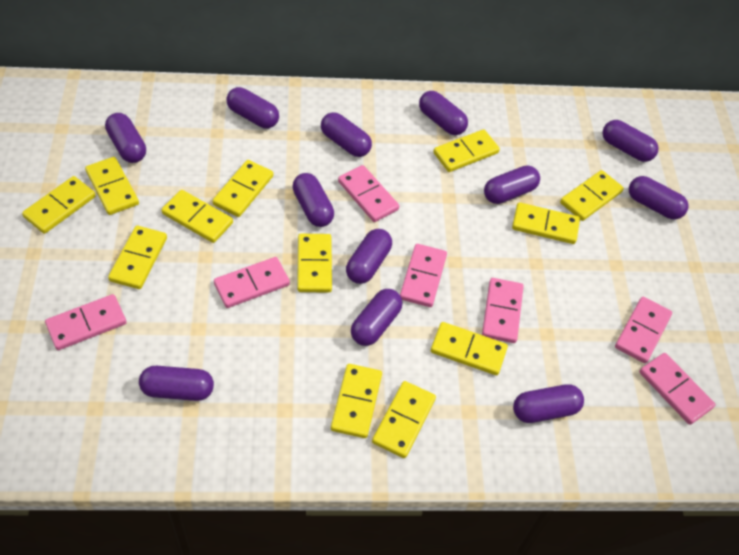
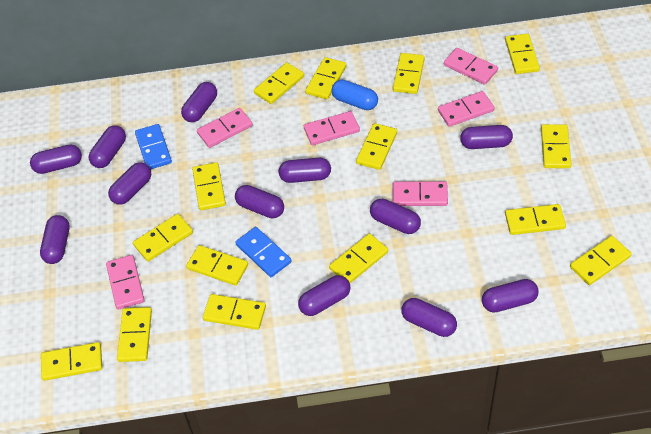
blue capsule: none = 0 -> [332,80,378,110] = 1
blue domino: none = 0 -> [135,124,172,169] [235,227,292,277] = 2
pink domino: [45,294,127,350] [214,257,290,308] [338,165,399,222] [400,244,447,307] [482,278,524,343] [615,297,672,363] [639,353,716,425] = 7 -> [106,255,144,310] [197,108,253,148] [304,111,360,145] [393,181,448,206] [438,91,494,127] [444,48,498,85] = 6
yellow domino: [22,176,96,234] [85,157,139,215] [108,226,167,289] [162,190,233,243] [213,160,273,217] [297,234,332,292] [331,364,382,438] [372,381,436,458] [431,322,508,375] [433,129,500,172] [512,202,580,244] [560,170,624,221] = 12 -> [41,342,102,381] [117,307,152,362] [133,214,193,262] [186,245,248,286] [192,162,226,210] [203,294,266,330] [254,62,304,104] [305,57,346,100] [329,233,388,283] [356,123,397,170] [393,53,425,94] [505,34,540,74] [505,204,566,235] [541,124,571,168] [570,236,632,285] = 15

